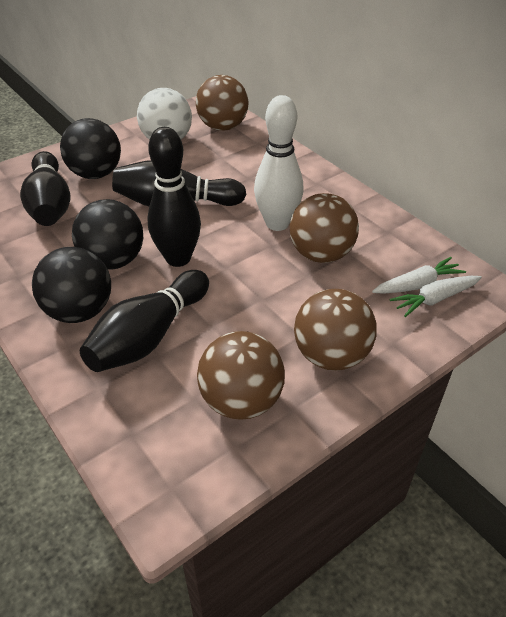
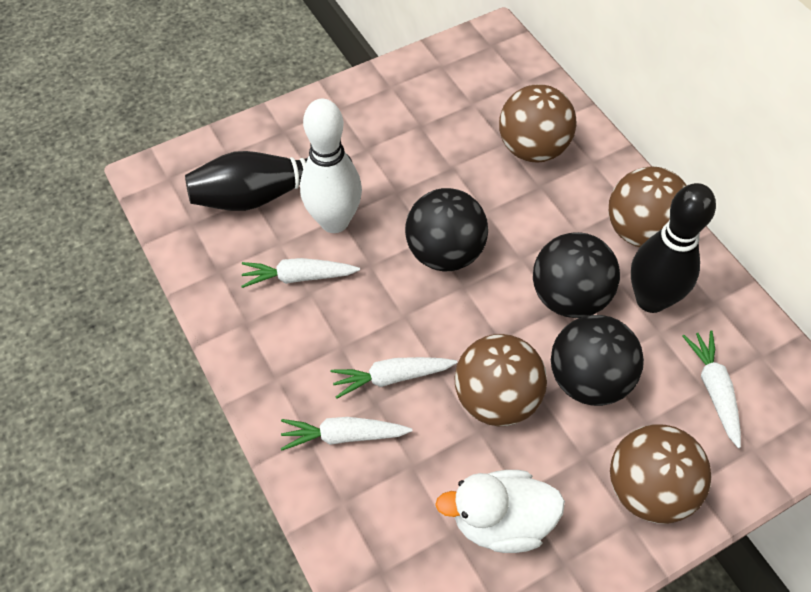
black bowling pin: [20,151,71,226] [80,270,209,372] [112,160,246,206] [147,127,201,267] = 4 -> [185,151,352,211] [631,183,716,313] = 2
white ball: [137,88,192,140] = 1 -> none = 0
white carrot: [372,257,466,294] [389,276,482,317] = 2 -> [241,258,360,288] [281,417,412,451] [331,357,457,399] [682,330,741,448] = 4
white duck: none = 0 -> [435,470,565,553] = 1

